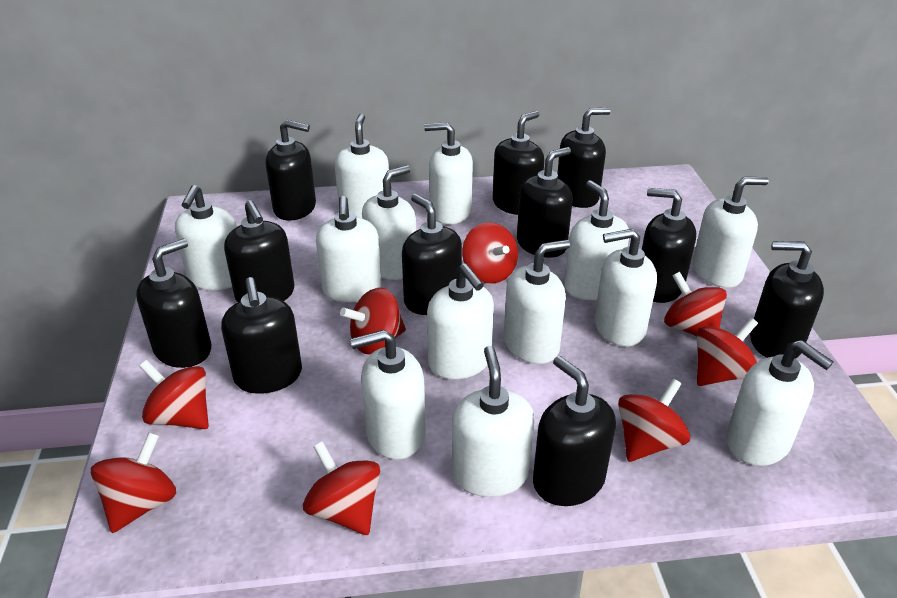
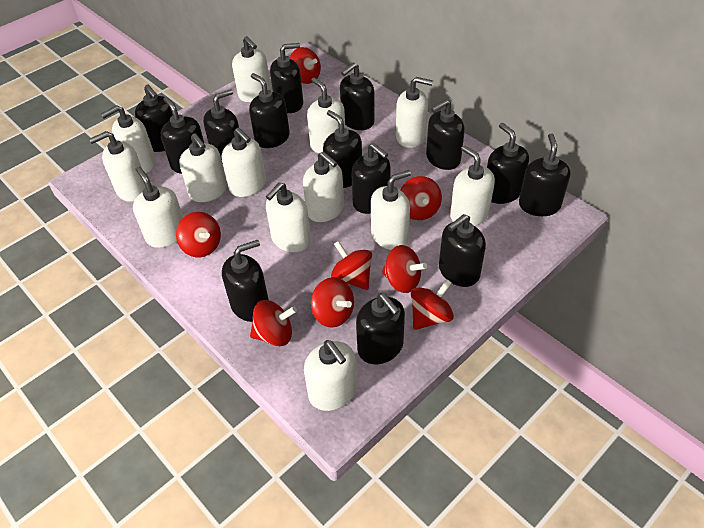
black soap dispenser: [136,239,211,368] [221,277,302,394] [224,200,294,302] [266,120,316,221] [402,194,462,315] [493,111,544,215] [517,147,573,258] [533,356,616,506] [557,108,611,208] [642,188,696,303] [750,241,824,359] = 11 -> [135,85,173,152] [161,97,204,174] [203,89,239,164] [222,240,269,322] [249,73,290,148] [270,43,303,113] [323,110,362,188] [340,63,375,130] [351,143,391,214] [356,293,405,364] [426,100,465,170] [439,214,486,287] [487,123,529,204] [519,133,570,216] = 14

